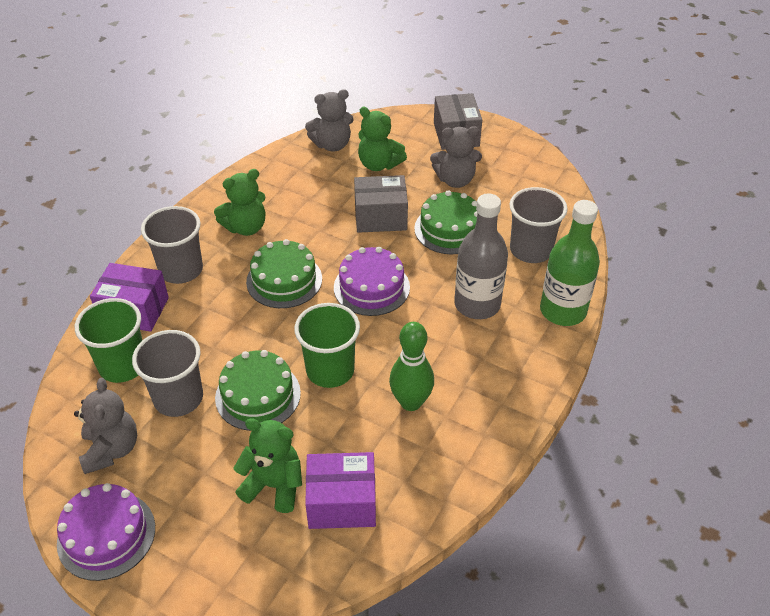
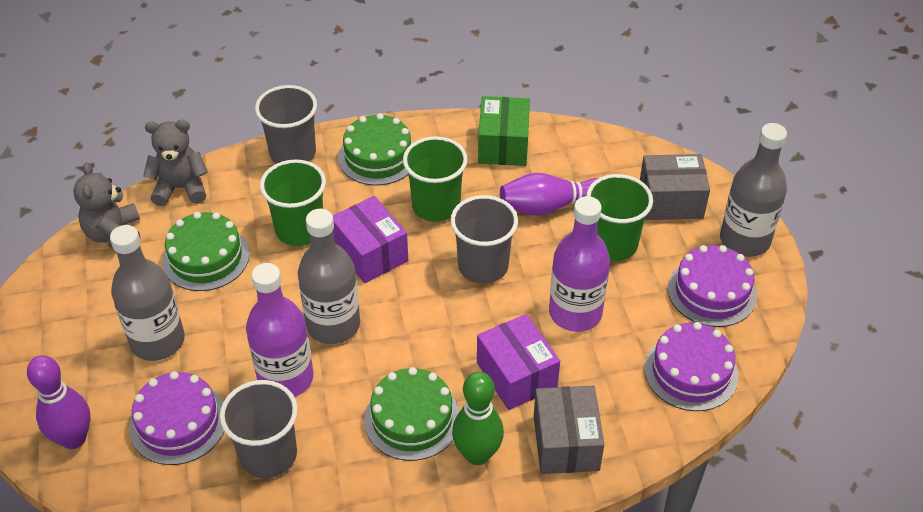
green bottle: [540,200,600,326] = 1 -> none = 0
green box: none = 0 -> [478,96,530,166] = 1
green cup: [75,298,142,383] [294,303,360,388] = 2 -> [260,159,326,246] [403,136,468,222] [586,174,653,261] = 3
green teddy bear: [214,169,265,236] [233,418,302,513] [358,107,407,171] = 3 -> none = 0
grey bottle: [454,193,508,319] = 1 -> [110,225,185,361] [298,209,360,344] [720,123,787,257] = 3
grey teddy bear: [74,378,137,474] [305,89,354,152] [430,126,482,188] = 3 -> [73,162,140,248] [143,120,208,206] = 2
purple bottle: none = 0 -> [246,263,314,397] [549,196,610,332] = 2
purple bowling pin: none = 0 -> [27,355,90,449] [500,173,598,216] = 2
purple cake: [57,483,155,581] [334,247,410,316] = 2 -> [130,371,224,465] [644,322,738,411] [668,245,757,327] = 3

